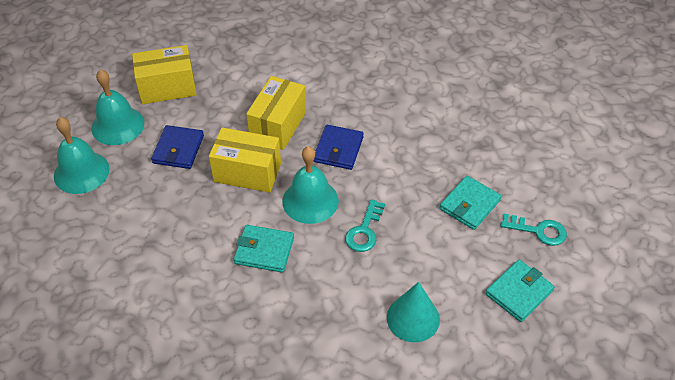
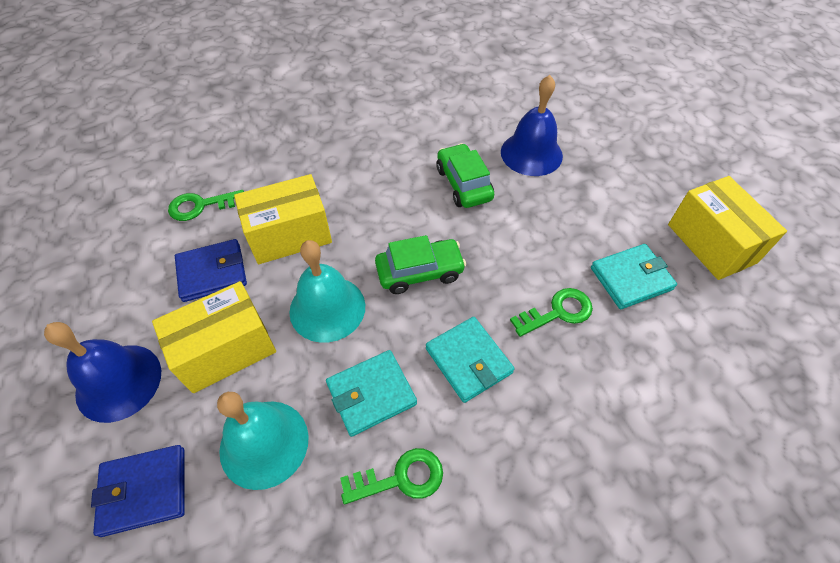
blue bell: none = 0 -> [44,322,161,423] [501,75,563,176] = 2
green car: none = 0 -> [375,235,466,294] [437,143,494,208] = 2
green key: none = 0 -> [168,190,244,221] [340,448,443,504] [510,288,593,337] = 3
turquoise bell: [54,117,110,194] [91,69,144,145] [282,146,339,224] = 3 -> [217,392,309,490] [289,240,365,343] = 2
turquoise cone: [387,282,440,342] = 1 -> none = 0
turquoise key: [345,199,385,252] [501,214,567,246] = 2 -> none = 0

